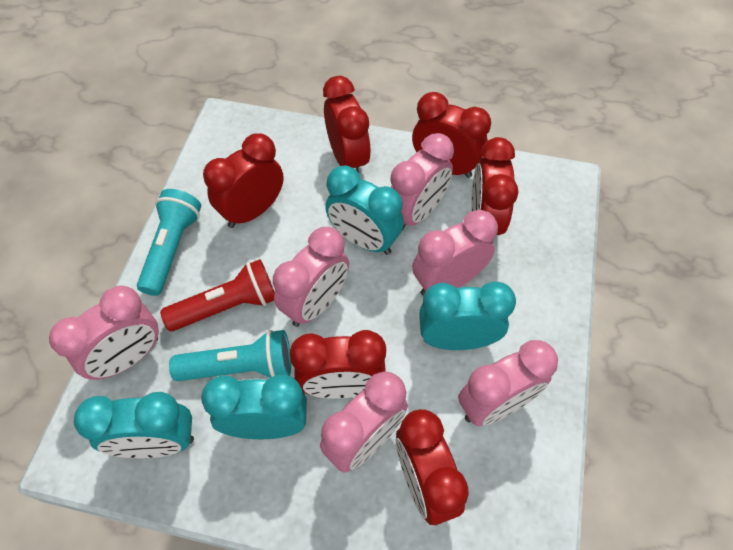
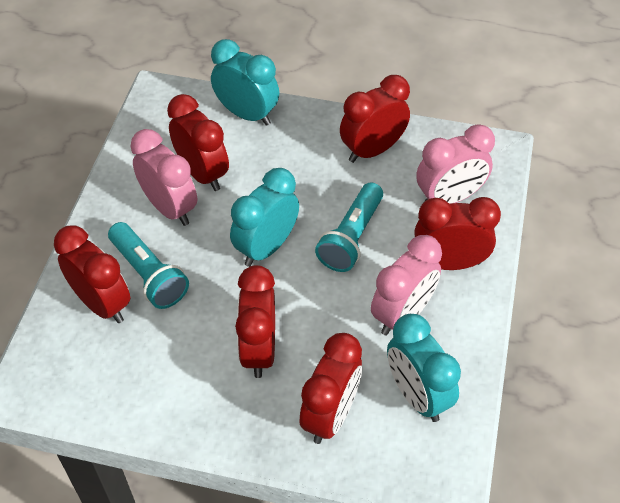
pink clock: [49,286,159,380] [273,227,349,327] [320,372,408,472] [391,133,454,231] [412,210,498,296] [458,340,558,426] = 6 -> [130,129,197,226] [371,235,442,336] [416,124,495,204] = 3
red flashlight: [160,259,275,331] = 1 -> none = 0
turquoise clock: [74,392,194,458] [201,374,307,439] [325,165,404,255] [419,281,516,350] = 4 -> [211,39,279,126] [230,168,299,267] [387,314,461,422] = 3

